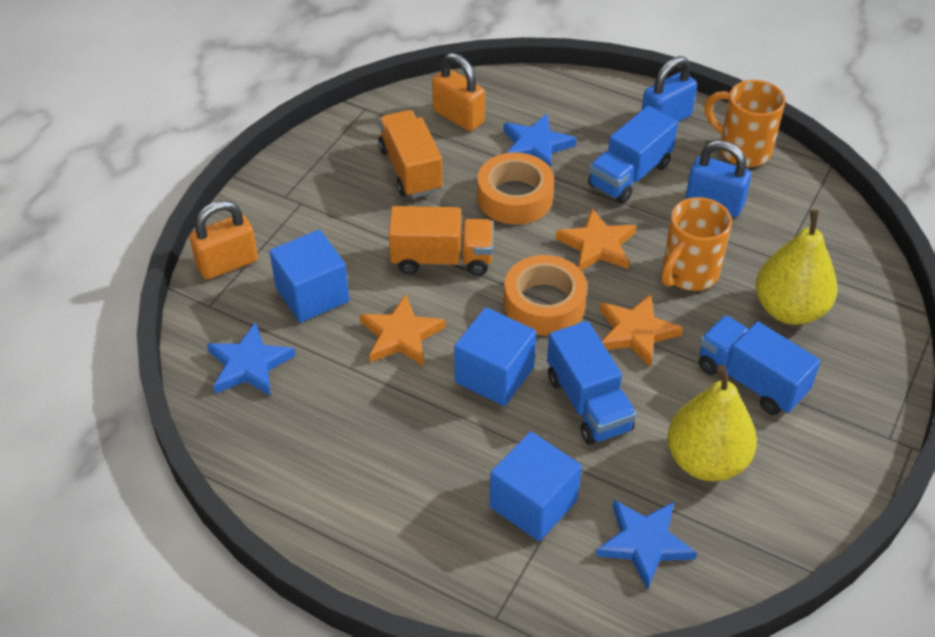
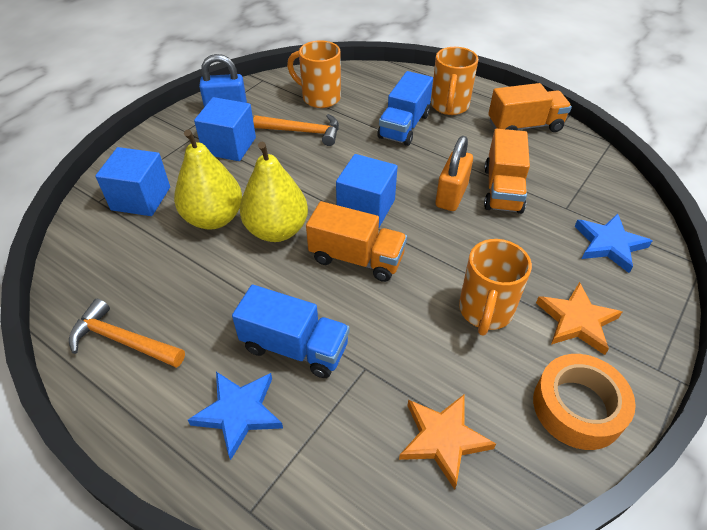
blue padlock: [641,56,697,122] [686,140,751,217] = 2 -> [199,54,247,107] = 1
blue star: [207,322,296,396] [503,114,577,168] [596,500,697,590] = 3 -> [188,372,283,460] [575,214,652,273] = 2
blue truck: [547,321,637,445] [588,106,678,204] [699,315,821,415] = 3 -> [232,285,350,378] [377,71,433,146] = 2
orange hammer: none = 0 -> [69,299,185,368] [253,114,339,146] = 2
orange mug: [661,197,732,291] [704,80,786,167] = 2 -> [287,40,341,108] [431,47,478,115] [459,239,532,336] = 3
orange padlock: [189,200,258,280] [432,53,485,131] = 2 -> [435,136,473,211] = 1
orange star: [359,294,446,366] [555,208,636,271] [600,294,683,367] = 3 -> [399,395,496,490] [536,282,622,355] = 2
orange tape: [477,152,554,225] [504,255,587,335] = 2 -> [533,354,636,450] = 1
orange truck: [378,110,443,198] [389,206,493,276] = 2 -> [306,201,407,282] [484,129,530,214] [488,83,572,132] = 3

